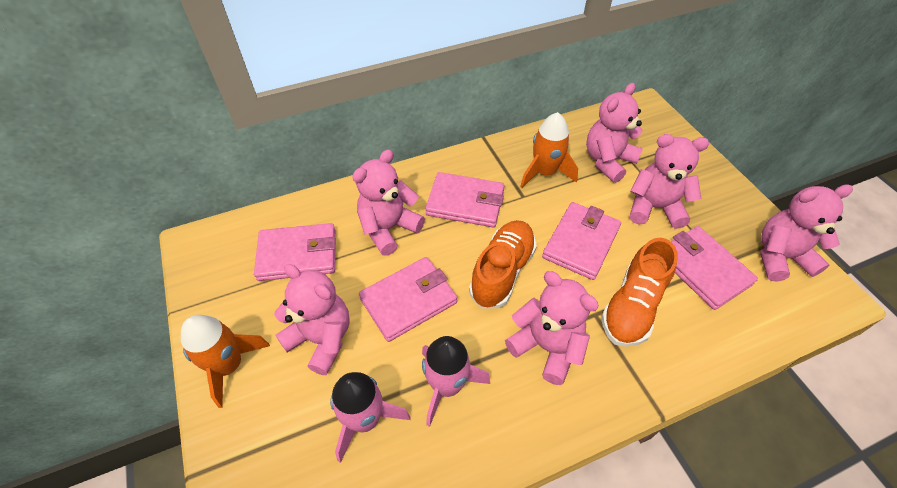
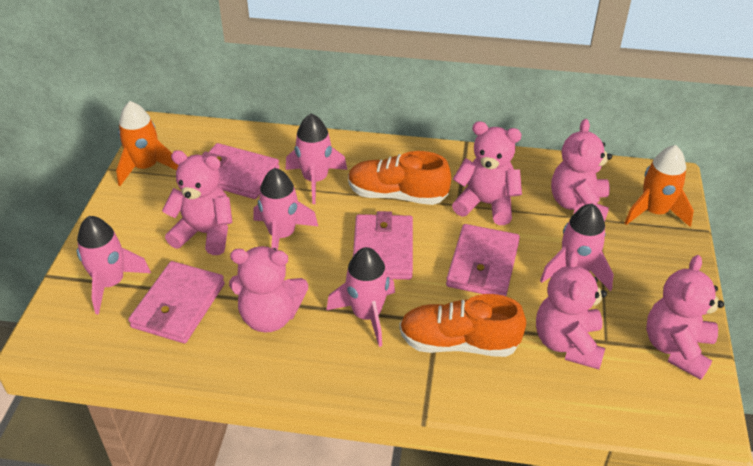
pink rocket: [330,372,410,463] [422,336,491,427] = 2 -> [77,216,151,314] [253,168,318,250] [286,113,347,204] [327,247,395,347] [540,204,614,291] = 5
pink wallet: [254,223,335,281] [359,257,457,342] [425,172,504,227] [542,202,621,280] [671,226,758,310] = 5 -> [128,261,225,343] [202,143,280,199] [353,211,413,280] [446,224,520,296] = 4

